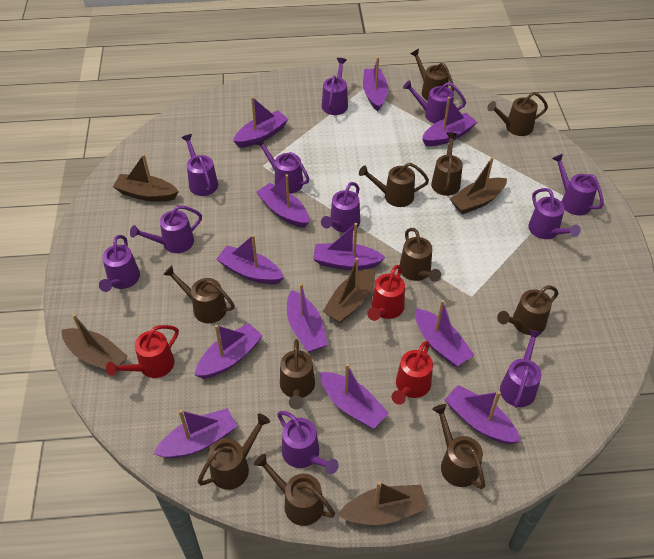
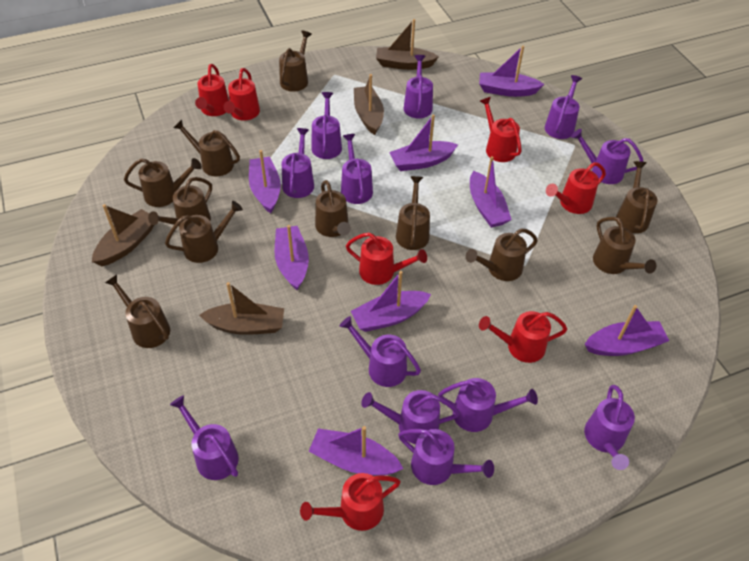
brown boat: [62,314,128,370] [113,154,179,202] [322,258,375,323] [338,481,428,525] [450,157,507,214] = 5 -> [92,204,154,266] [199,282,284,335] [354,74,384,135] [376,19,439,70] = 4
purple boat: [154,408,237,458] [195,323,263,379] [216,235,284,284] [233,97,289,148] [256,174,309,228] [287,283,328,352] [313,223,386,270] [320,364,389,429] [363,57,388,111] [415,300,474,367] [422,97,477,146] [445,385,521,444] = 12 -> [249,150,281,213] [274,225,309,290] [308,426,404,476] [351,271,431,332] [389,114,458,171] [470,156,512,228] [479,46,544,97] [585,305,669,356] = 8
purple watering can: [99,235,140,292] [130,205,202,253] [181,134,218,196] [255,137,309,194] [277,411,339,474] [321,182,360,233] [322,58,348,115] [403,80,466,124] [500,329,541,408] [528,188,581,239] [552,154,604,215] = 11 -> [170,395,239,480] [282,128,314,198] [311,92,342,159] [340,316,421,387] [341,134,373,204] [361,390,460,444] [398,429,494,485] [403,55,433,119] [438,378,538,432] [545,75,582,139] [571,129,644,184] [584,385,635,470] = 12
red watering can: [106,325,179,378] [367,265,405,321] [392,341,433,405] = 3 -> [195,64,229,116] [223,68,260,121] [300,473,401,531] [346,233,427,285] [479,311,567,363] [480,97,522,162] [546,162,606,214] = 7

